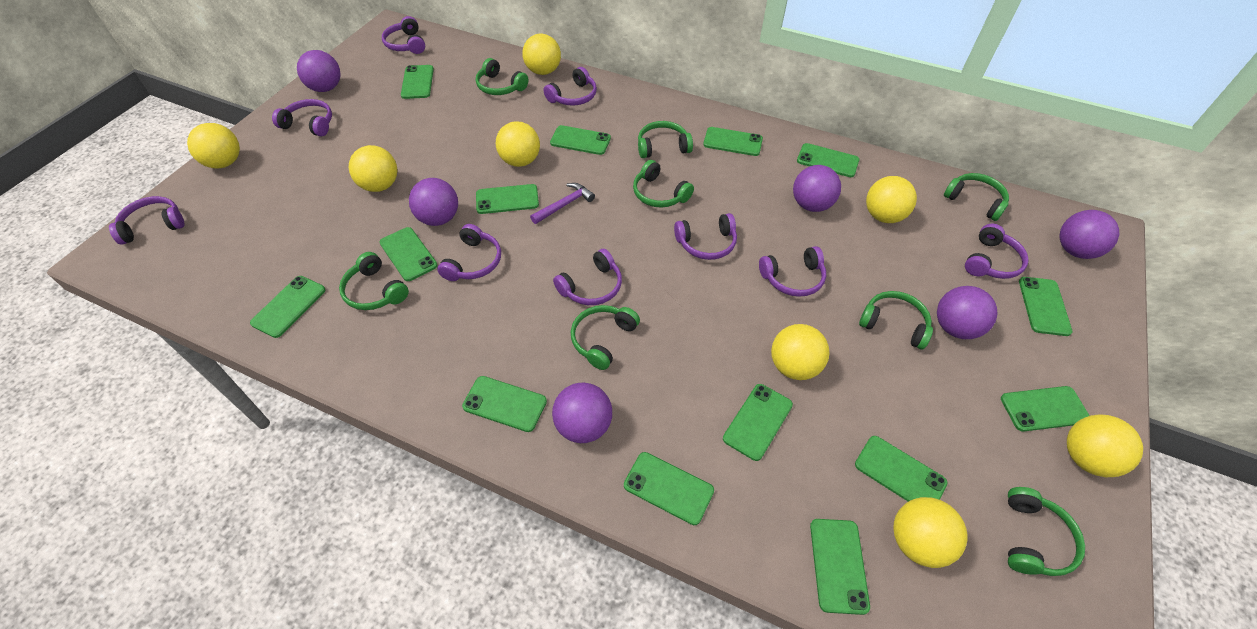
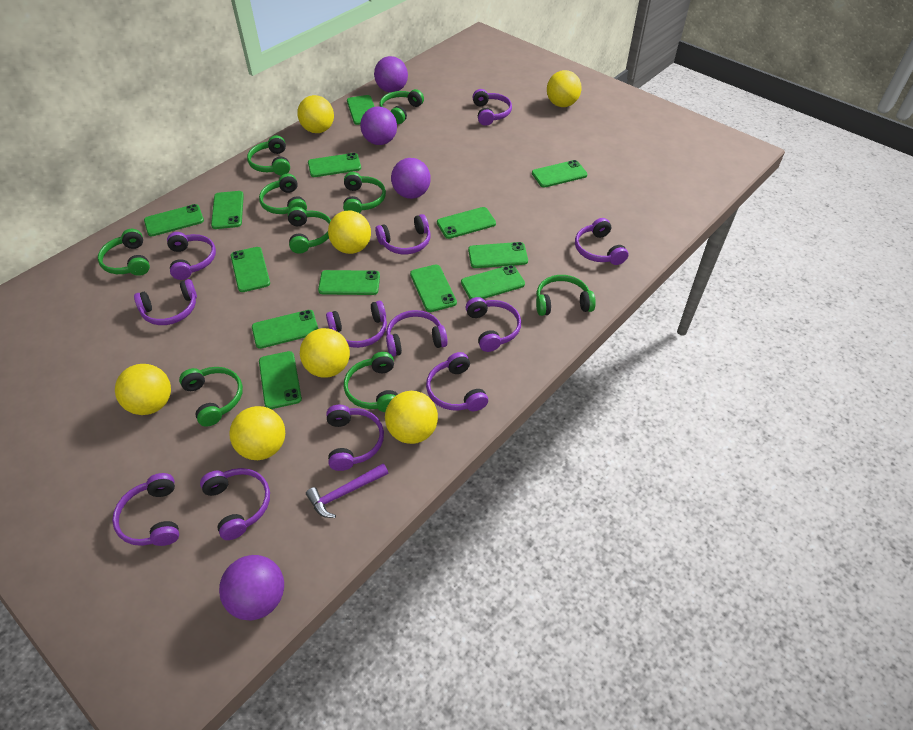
green headphones: [339,252,409,310] [475,58,529,95] [571,305,640,370] [633,160,694,208] [638,121,693,158] [859,291,933,349] [944,173,1009,221] [1008,487,1085,576] = 8 -> [98,229,150,276] [179,367,243,427] [247,135,290,175] [259,174,307,214] [288,207,331,254] [343,172,386,213] [344,352,398,412] [379,89,424,124] [536,275,596,316] = 9
green phone: [250,276,326,338] [380,227,438,281] [401,65,434,99] [462,376,547,432] [476,184,539,214] [550,125,611,155] [624,452,714,525] [703,127,763,156] [723,384,793,461] [797,143,859,177] [810,519,870,615] [855,436,948,502] [1001,386,1090,432] [1019,277,1072,336] = 14 -> [144,204,204,237] [211,191,244,229] [231,247,270,292] [252,310,318,349] [259,351,302,409] [308,153,361,177] [318,270,380,295] [347,95,375,125] [410,264,457,312] [437,207,496,239] [461,265,525,299] [468,242,528,268] [532,160,588,188] = 13
purple ball: [297,50,341,92] [409,178,458,226] [552,383,612,443] [793,165,841,212] [937,286,998,339] [1060,210,1119,259] = 6 -> [219,555,284,621] [360,106,397,145] [374,56,408,92] [391,158,431,199] = 4
purple headphones: [109,196,185,245] [272,99,332,136] [382,16,425,54] [437,224,501,281] [543,67,597,106] [553,249,622,305] [674,213,737,260] [759,246,826,297] [965,223,1029,279] = 9 -> [112,473,179,546] [134,279,197,325] [167,232,216,280] [200,468,270,540] [326,301,387,348] [326,405,384,471] [375,214,431,254] [386,310,448,356] [426,352,488,411] [466,297,521,352] [473,89,512,126] [575,218,628,265] = 12
yellow ball: [187,123,240,169] [349,145,397,192] [496,121,540,167] [522,34,561,75] [771,324,830,380] [866,176,917,223] [893,497,968,568] [1067,415,1143,477] = 8 -> [115,364,171,415] [229,406,285,460] [297,95,334,133] [300,328,350,378] [328,210,371,254] [385,391,438,444] [547,70,582,107] = 7

